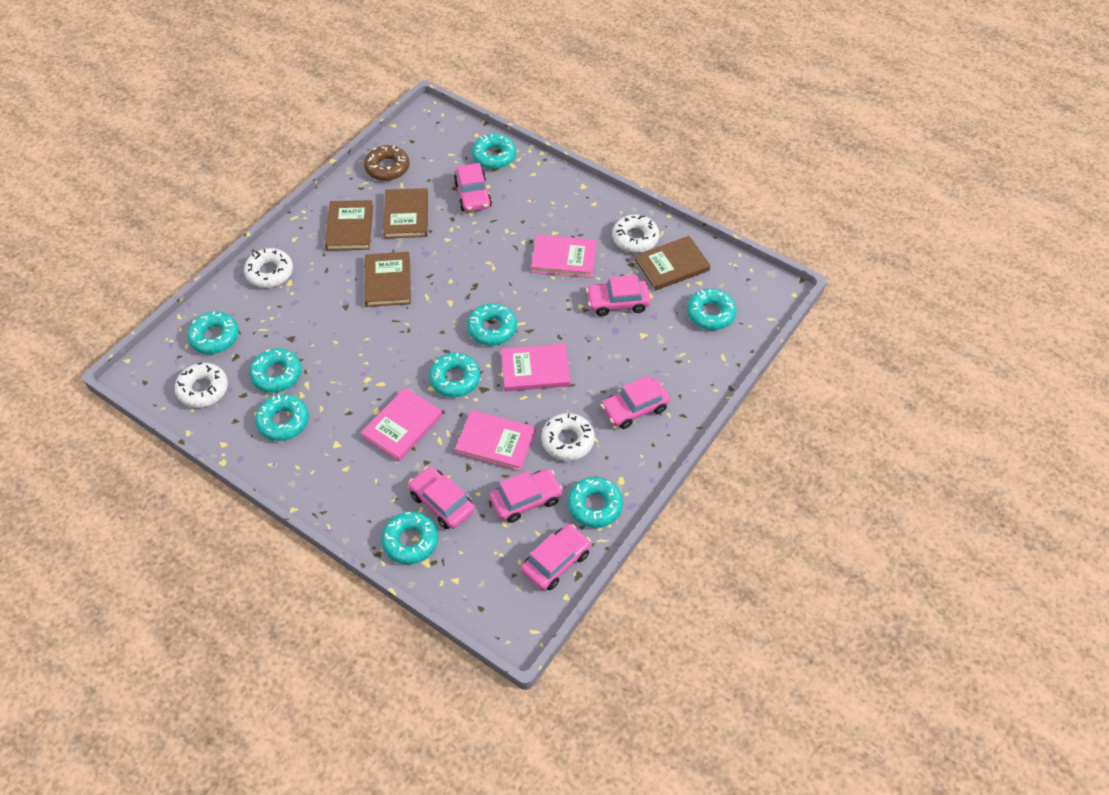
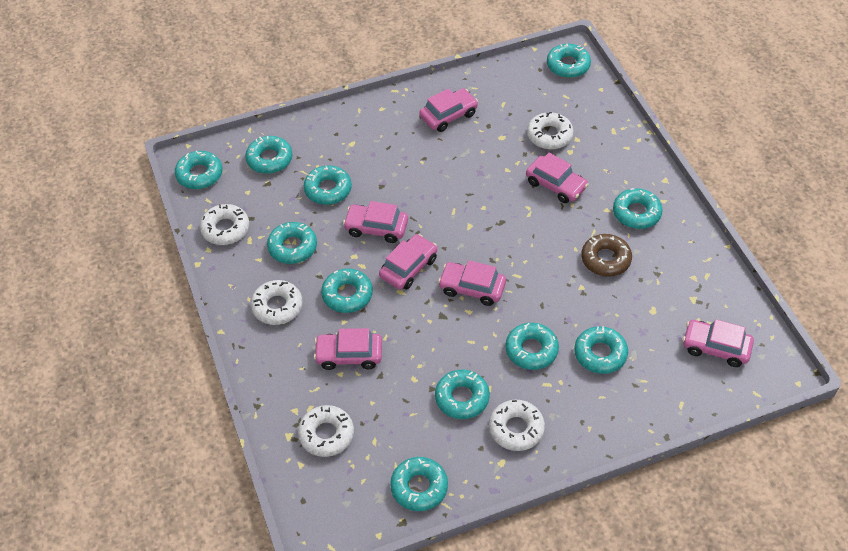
brown book: [325,200,373,251] [364,252,411,307] [383,188,428,239] [635,236,710,290] = 4 -> none = 0
pink book: [361,388,442,461] [455,410,536,471] [501,344,570,391] [531,235,597,278] = 4 -> none = 0
pink car: [409,467,475,529] [454,163,492,212] [489,469,563,523] [521,524,591,590] [586,275,651,316] [601,376,670,429] = 6 -> [314,328,382,370] [343,201,408,243] [379,234,437,290] [419,88,478,132] [438,260,506,306] [526,153,589,203] [683,319,754,367] = 7
turquoise donut: [187,311,239,354] [249,348,302,393] [255,394,309,441] [381,512,438,564] [429,353,481,397] [467,303,517,346] [472,134,516,169] [567,477,623,528] [687,289,736,330] = 9 -> [175,151,223,189] [245,136,293,174] [267,222,317,264] [304,165,352,205] [321,269,373,313] [390,457,448,511] [435,369,490,419] [505,323,559,370] [547,44,591,78] [574,326,628,374] [613,188,663,229] = 11
white donut: [175,363,228,408] [244,248,293,288] [541,413,595,461] [612,214,659,253] = 4 -> [200,204,249,245] [251,280,303,325] [298,405,354,457] [489,400,545,451] [527,112,574,149] = 5

